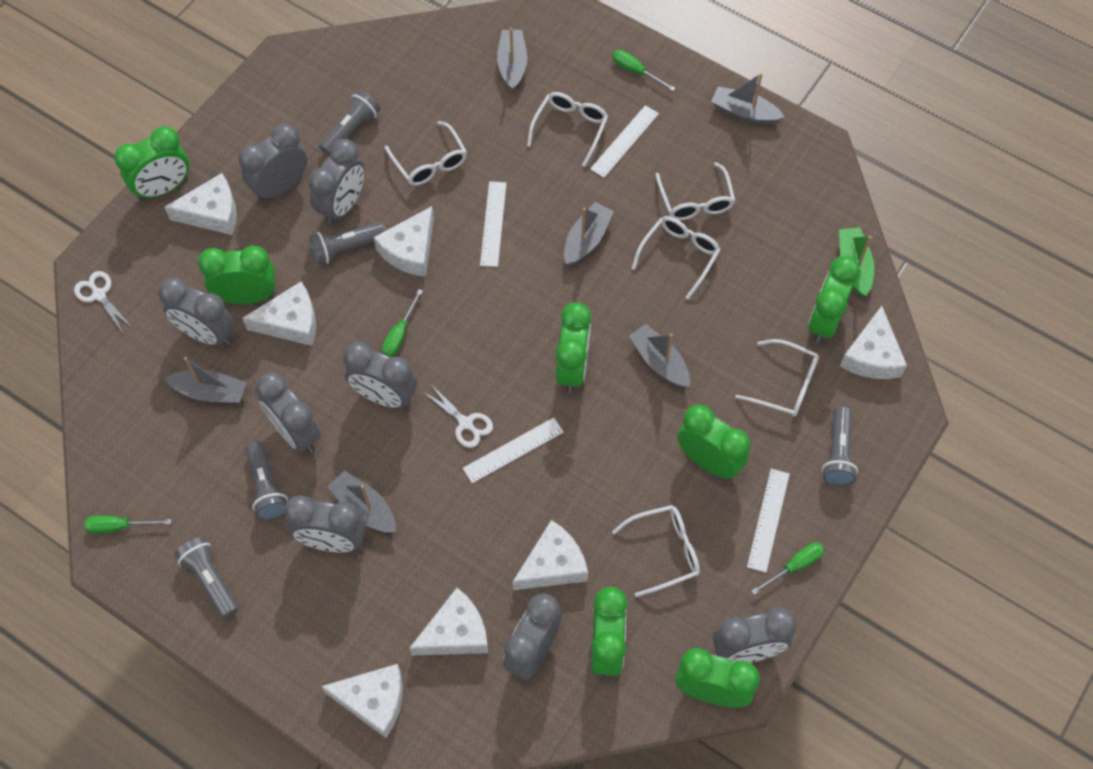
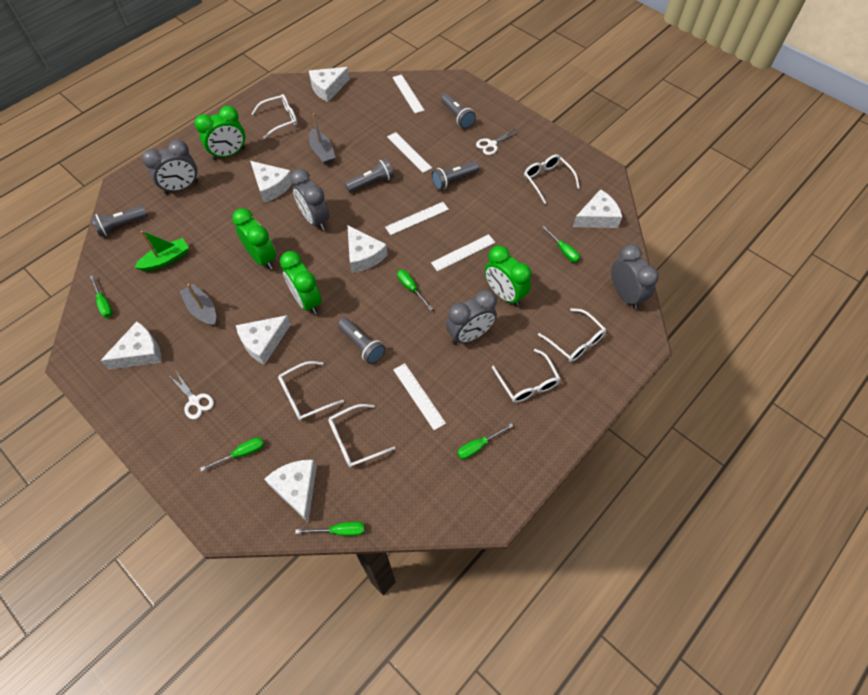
green clock: [114,126,189,200] [198,245,275,304] [556,302,592,393] [591,587,628,677] [676,648,760,707] [677,405,750,479] [808,256,860,343] = 7 -> [194,106,245,160] [232,208,276,270] [280,251,322,314] [485,246,531,306] = 4
green screwdriver: [84,516,171,533] [382,289,423,357] [612,50,675,91] [751,542,824,595] = 4 -> [89,275,113,318] [200,437,264,471] [295,522,365,536] [397,270,433,310] [457,423,513,460] [541,225,580,263] = 6
grey boat: [165,357,246,403] [328,471,396,532] [497,28,527,91] [564,202,614,266] [629,324,690,388] [711,73,785,124] = 6 -> [180,284,216,327] [309,113,336,165] = 2
grey clock: [158,277,234,346] [239,124,307,202] [256,372,321,453] [284,495,366,552] [308,139,365,225] [343,342,417,408] [503,593,562,680] [713,607,797,663] = 8 -> [142,140,199,194] [290,169,329,231] [446,290,497,344] [611,244,659,309] = 4
white ruler: [463,417,564,483] [480,181,507,267] [590,105,659,178] [747,469,790,573] = 4 -> [385,202,449,235] [387,132,432,173] [392,74,425,113] [393,363,446,430] [431,234,495,271] = 5

